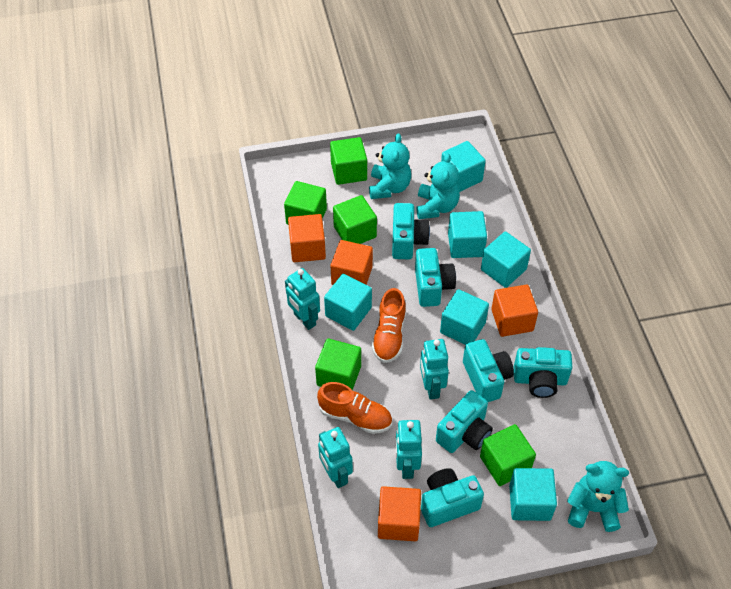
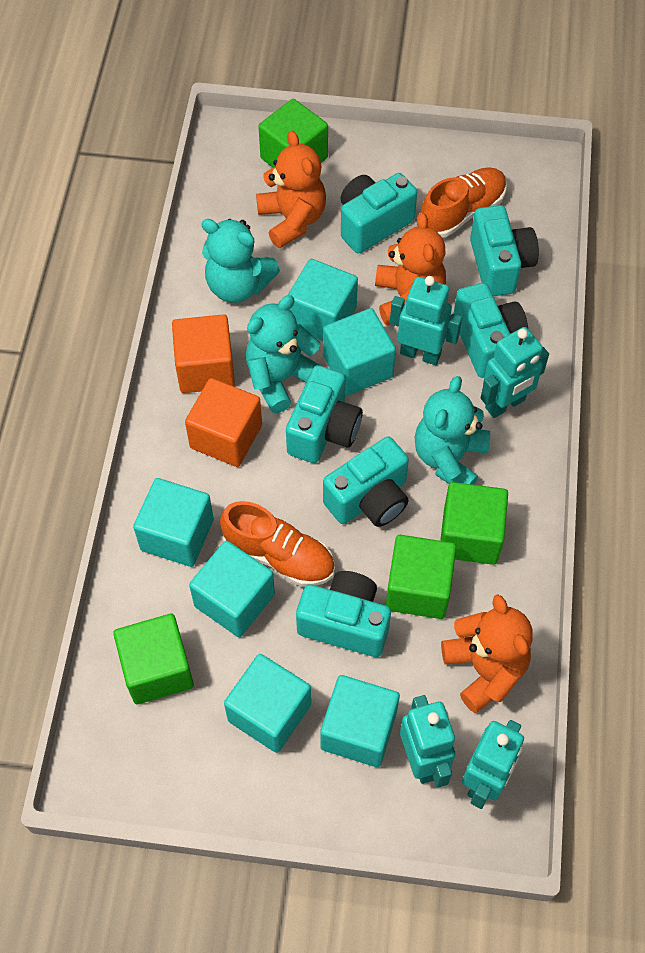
green cube: [284,181,327,225] [315,339,361,390] [330,137,367,185] [333,195,377,244] [480,424,536,486] = 5 -> [113,614,194,704] [258,99,328,167] [386,535,456,619] [440,482,508,565] = 4
orange cube: [288,214,326,262] [331,240,373,285] [378,486,421,541] [491,284,538,337] = 4 -> [172,314,235,393] [185,378,262,467] = 2
orange teddy bear: none = 0 -> [256,131,326,248] [375,212,446,325] [441,594,533,713] = 3

